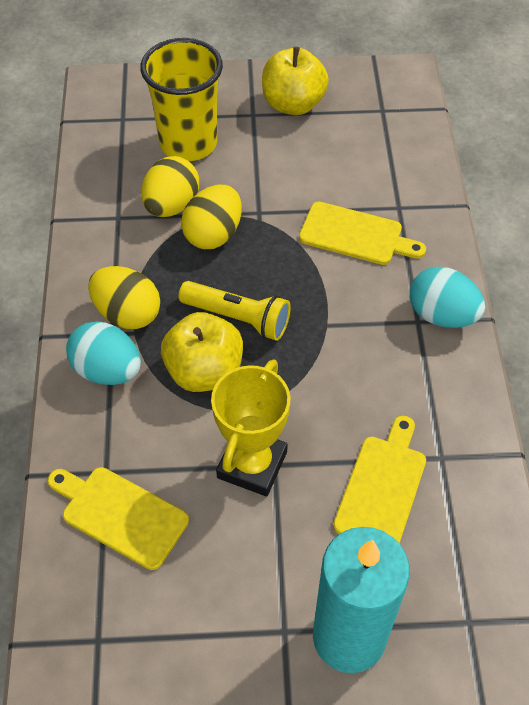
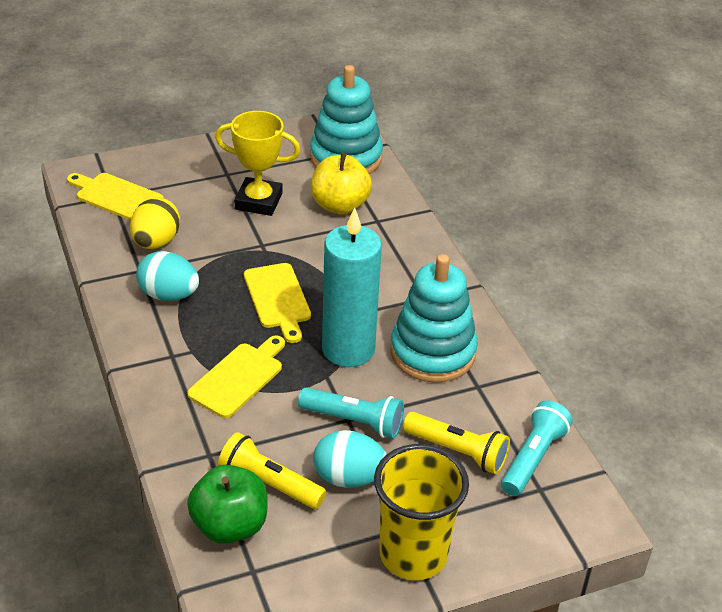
green apple: none = 0 -> [187,465,268,544] = 1
turquoise flashlight: none = 0 -> [298,387,404,438] [501,400,573,496] = 2
turquoise stacking toy: none = 0 -> [310,65,383,174] [390,254,478,383] = 2
yellow apple: [161,312,243,392] [262,46,329,115] = 2 -> [311,153,372,214] = 1
yellow egg: [88,266,160,329] [141,156,199,217] [181,184,242,249] = 3 -> [130,197,180,249] = 1
yellow flashlight: [179,281,291,341] = 1 -> [218,432,326,509] [403,412,510,474] = 2

